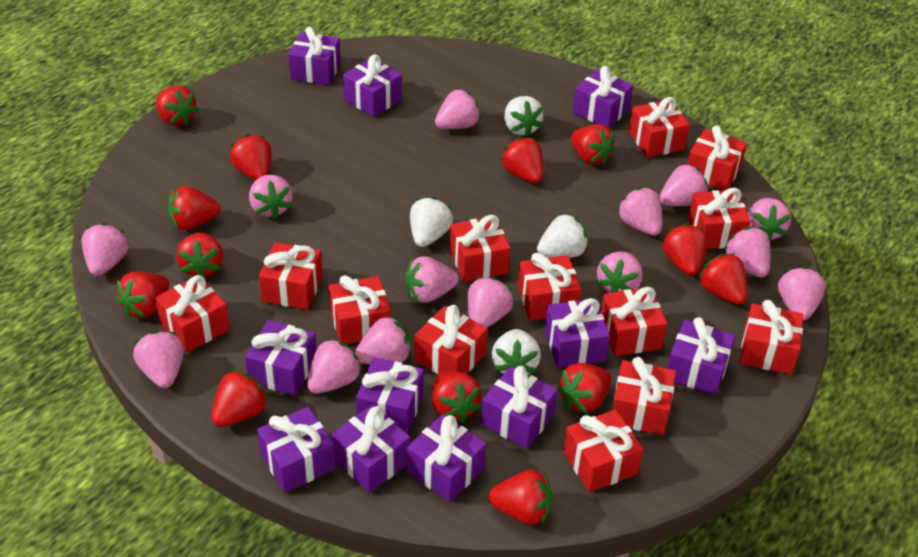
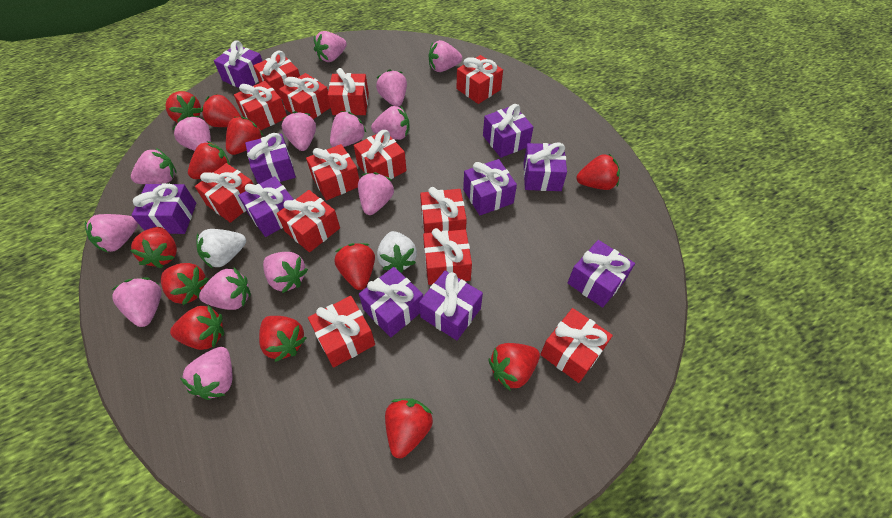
purple gift: [245,320,316,396] [257,407,336,493] [288,27,341,85] [331,405,411,493] [343,54,402,117] [356,357,424,434] [407,414,486,502] [481,366,557,449] [544,298,610,368] [573,66,633,128] [667,317,735,395] = 11 -> [132,183,196,234] [214,40,262,88] [238,176,294,237] [245,133,296,184] [359,267,423,337] [419,271,483,340] [463,159,517,215] [483,104,533,158] [524,143,567,191] [567,240,635,308] = 10
red strawberry: [116,272,169,318] [156,86,199,126] [168,186,221,230] [176,233,223,277] [211,369,269,427] [230,134,272,180] [432,371,482,423] [488,470,552,525] [501,137,543,183] [557,363,612,413] [571,124,615,165] [663,223,708,276] [698,254,748,305] = 13 -> [130,227,177,268] [161,263,209,305] [165,91,201,123] [170,305,224,350] [188,141,230,179] [201,94,241,127] [226,117,263,155] [259,316,306,362] [335,243,375,290] [385,398,433,458] [489,343,540,390] [576,154,620,190] = 12
white strawberry: [410,197,453,247] [491,329,541,375] [504,96,544,137] [537,213,589,258] = 4 -> [196,229,246,269] [377,231,417,273] = 2

